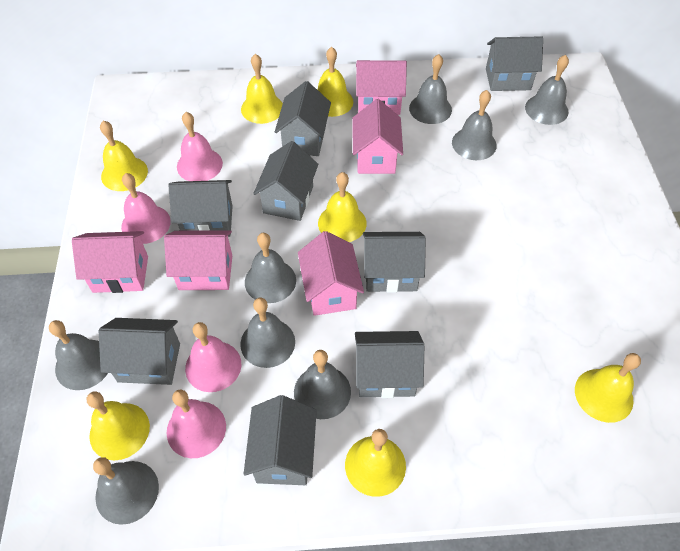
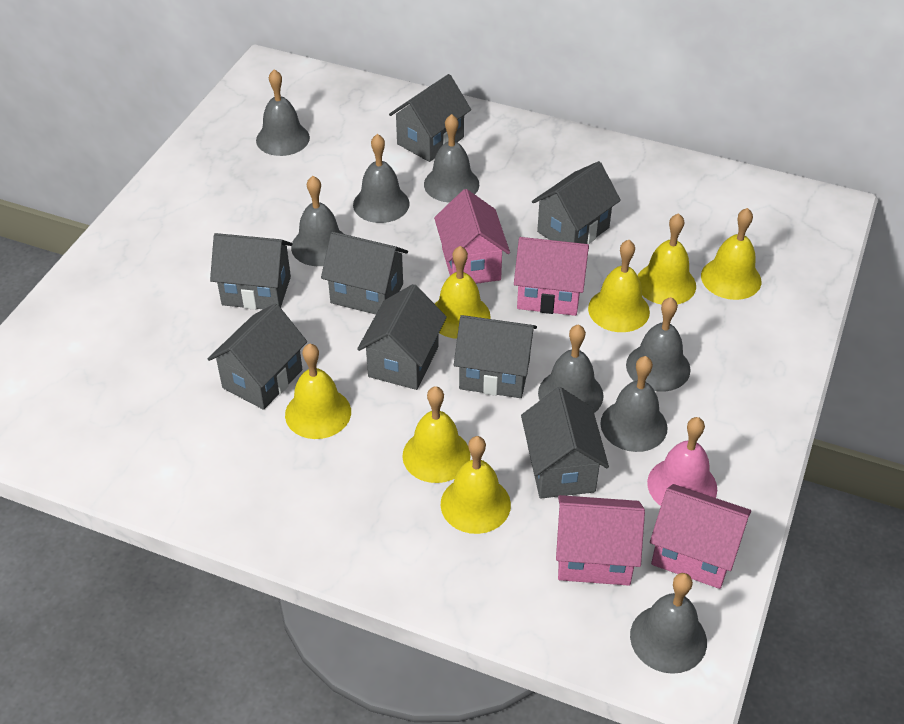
pink bell: [121,173,171,244] [167,389,226,458] [177,112,223,181] [185,322,241,392] = 4 -> [647,417,717,506] = 1
pink house: [72,231,148,293] [164,230,232,290] [298,231,364,316] [352,99,403,174] [356,60,407,115] = 5 -> [434,189,510,284] [514,237,589,316] [556,495,645,586] [650,484,751,589] = 4

